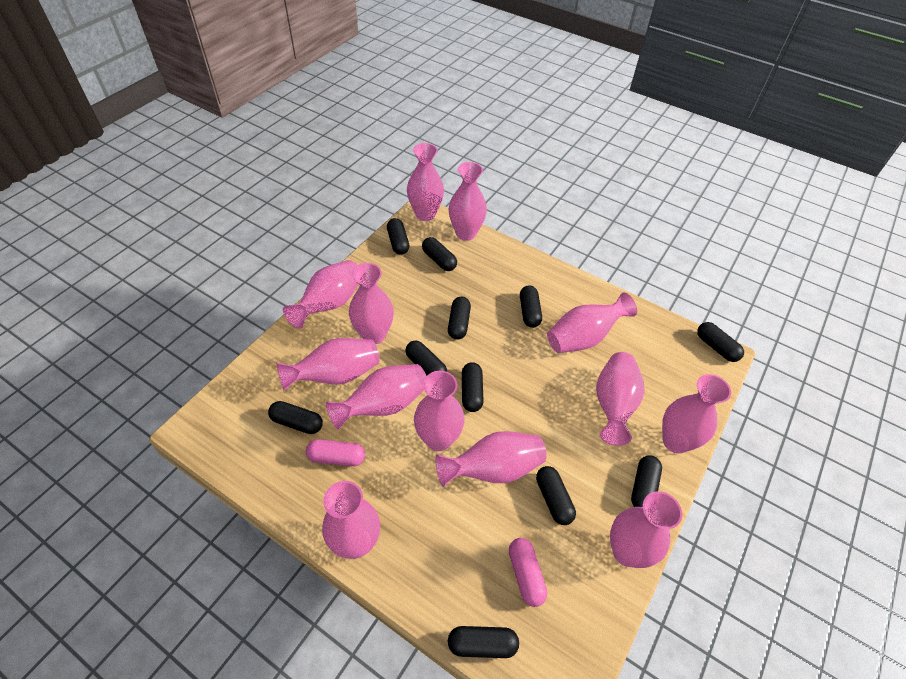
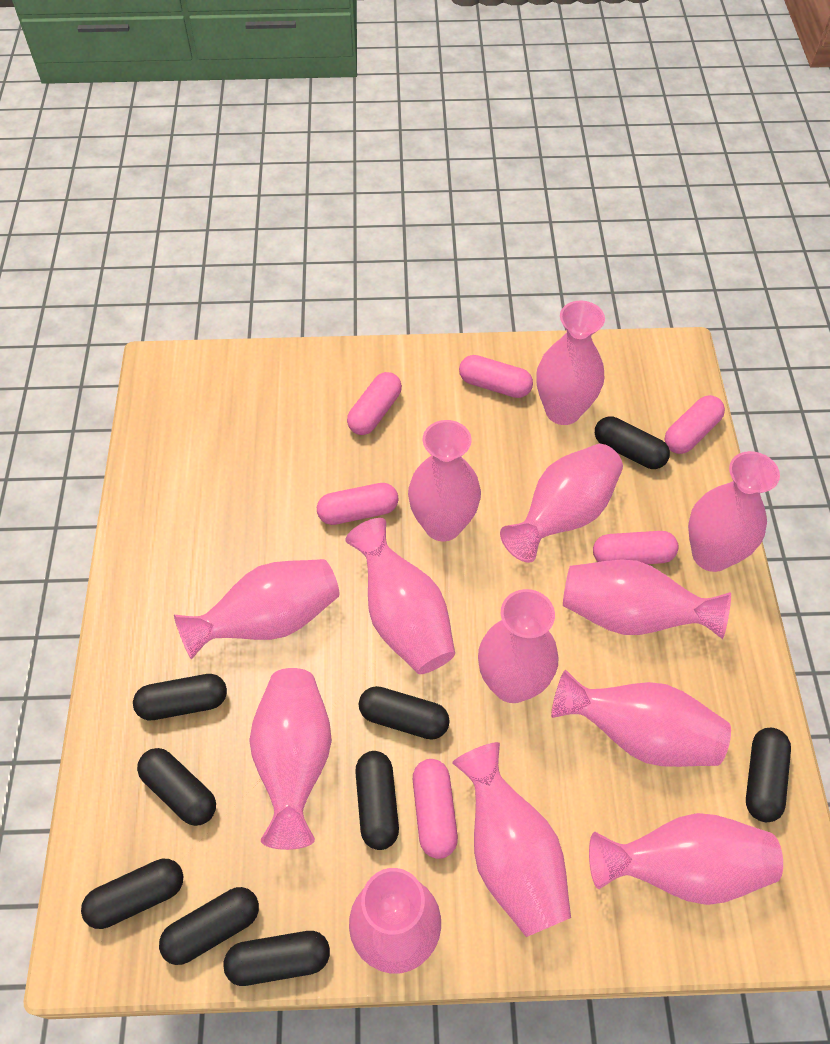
black capsule: [268,401,323,434] [387,218,409,255] [405,341,447,376] [422,237,457,271] [448,297,471,340] [448,626,519,658] [462,362,484,412] [520,286,542,328] [536,466,576,525] [631,455,662,507] [697,322,744,362] = 11 -> [81,859,183,929] [133,674,227,720] [137,748,216,826] [159,887,259,965] [224,931,330,986] [355,751,399,850] [359,686,450,740] [595,417,670,469] [746,728,791,822] = 9
pink capsule: [306,439,365,466] [509,538,547,607] = 2 -> [317,483,398,525] [347,372,402,435] [413,759,458,859] [459,355,533,398] [593,531,679,564] [665,395,725,454] = 6

